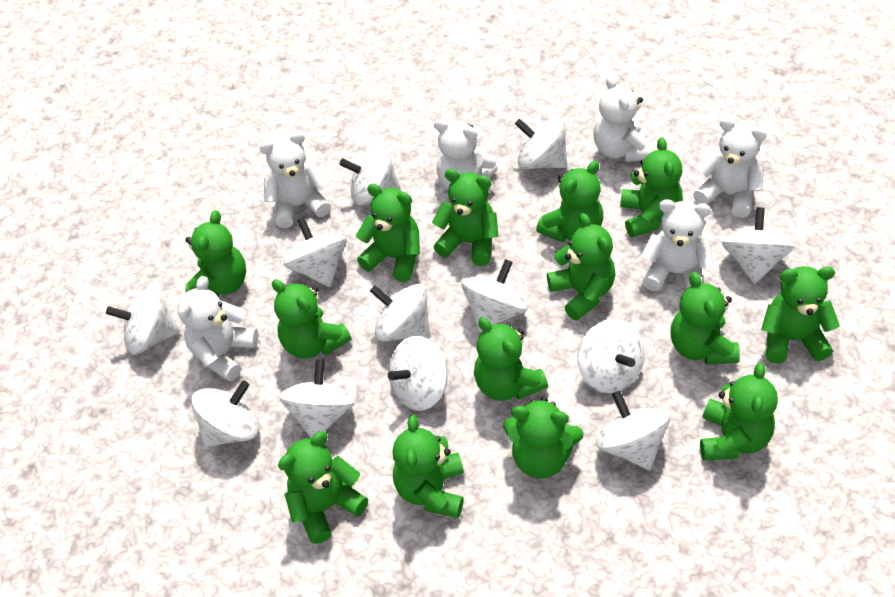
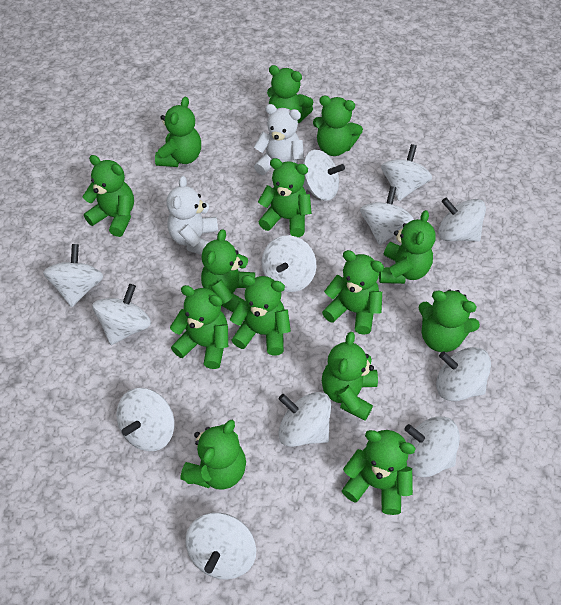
white teddy bear: [178,276,258,382] [259,132,331,228] [434,119,498,189] [593,76,653,162] [641,199,714,291] [693,117,767,218] = 6 -> [167,176,218,255] [254,104,304,175] = 2

